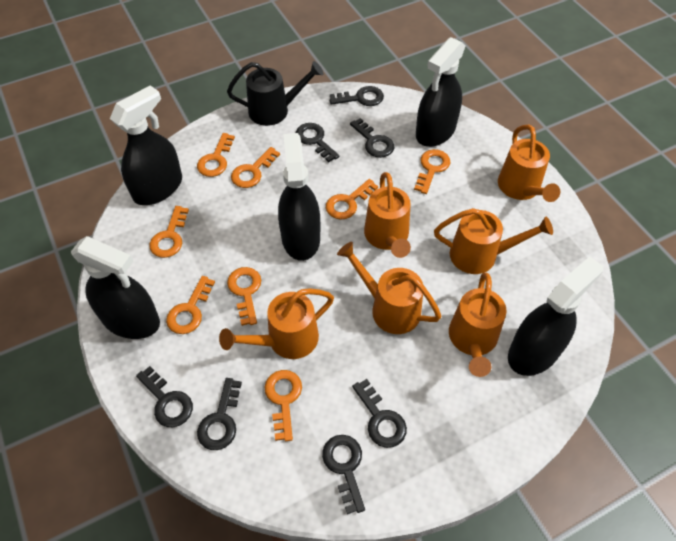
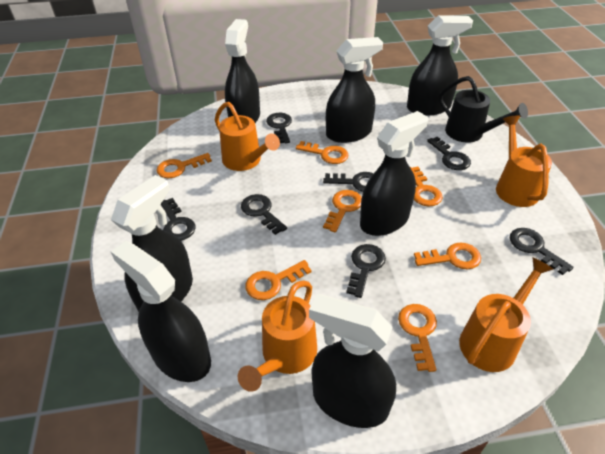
black spray bottle: [71,236,160,339] [110,85,182,205] [278,133,321,261] [416,37,466,147] [508,257,603,376] = 5 -> [111,175,193,312] [111,241,211,382] [225,19,260,123] [309,294,396,428] [326,37,383,143] [360,111,428,236] [407,15,473,116] = 7
orange key: [149,206,189,258] [166,276,215,334] [197,133,235,177] [227,267,261,326] [231,147,280,188] [265,370,302,441] [326,179,378,220] [414,149,450,194] = 8 -> [156,153,212,178] [245,260,312,300] [296,141,348,164] [323,190,362,232] [398,304,437,372] [410,167,443,207] [414,242,481,269] = 7
orange watering can: [219,288,334,359] [337,242,441,334] [364,172,411,258] [434,208,553,274] [449,272,506,377] [498,125,560,202] = 6 -> [215,102,280,171] [238,280,317,392] [459,257,553,372] [496,115,552,207] = 4

